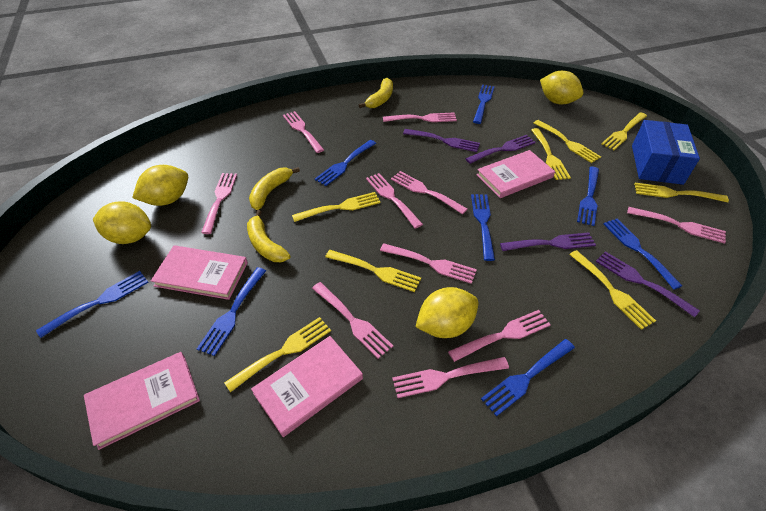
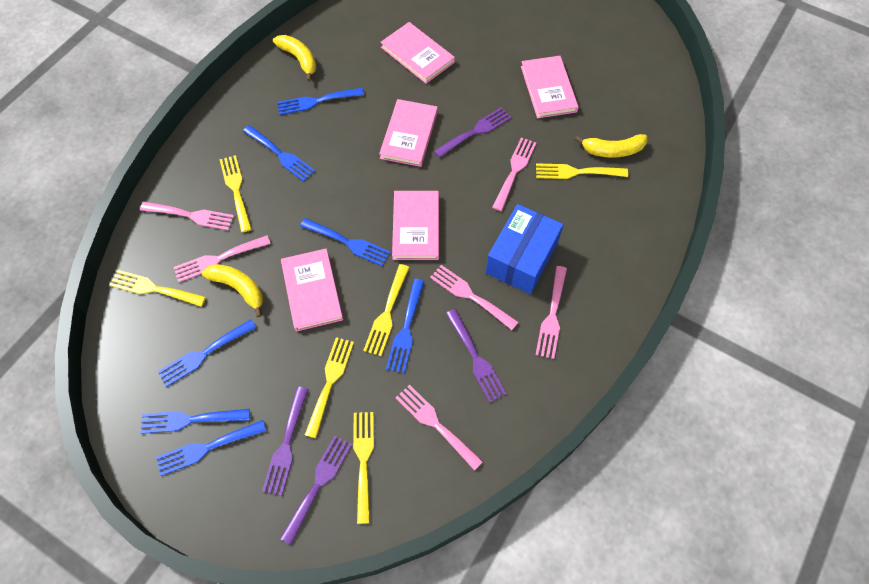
blue fork: [36,271,148,338] [197,267,266,356] [315,140,376,186] [471,194,495,261] [473,84,495,124] [481,339,575,416] [577,167,599,226] [603,218,682,290] = 8 -> [140,409,250,434] [156,420,266,476] [157,319,256,387] [243,125,315,182] [277,88,364,115] [300,218,391,266] [386,279,425,374] = 7
pink book: [84,352,200,450] [151,245,248,300] [251,336,363,437] [476,150,555,198] = 4 -> [281,249,343,331] [379,99,438,167] [380,22,455,84] [392,191,439,260] [521,56,579,118] = 5
pink fork: [201,173,237,234] [283,111,324,153] [312,282,393,359] [366,173,423,228] [380,243,477,284] [383,112,457,122] [391,171,467,214] [392,357,509,398] [448,310,551,362] [627,207,726,244] = 10 -> [140,202,234,230] [174,235,271,282] [396,384,483,471] [430,265,518,330] [492,138,536,211] [536,266,567,359] = 6
yellow fork: [224,317,331,392] [292,192,381,222] [325,250,421,292] [531,128,571,180] [533,120,601,163] [569,250,656,330] [601,112,647,150] [634,183,729,203] = 8 -> [110,270,206,307] [219,155,252,232] [305,337,354,438] [353,412,374,524] [363,264,410,356] [536,163,628,179] = 6
yellow lemon: [93,201,151,244] [132,165,188,206] [415,287,478,338] [540,71,583,104] = 4 -> none = 0

